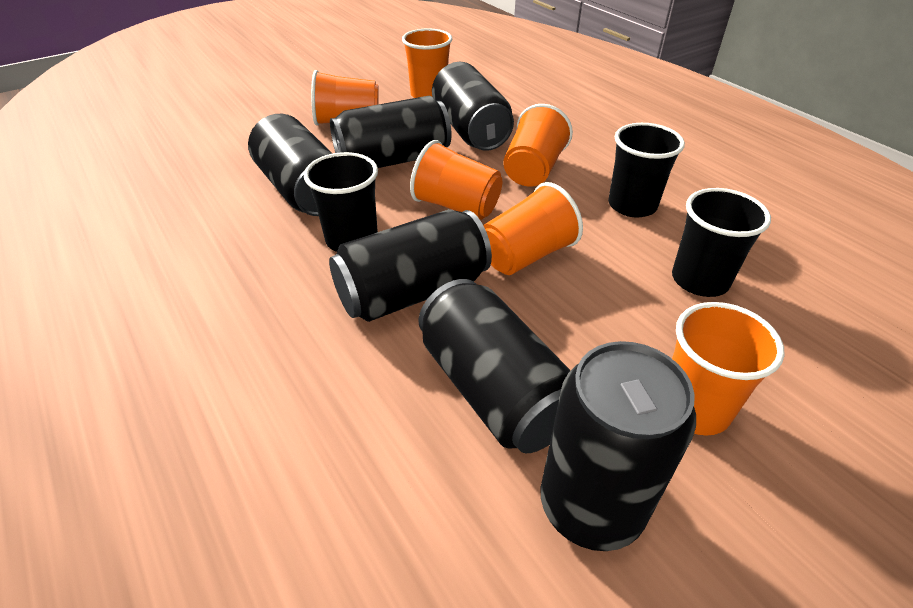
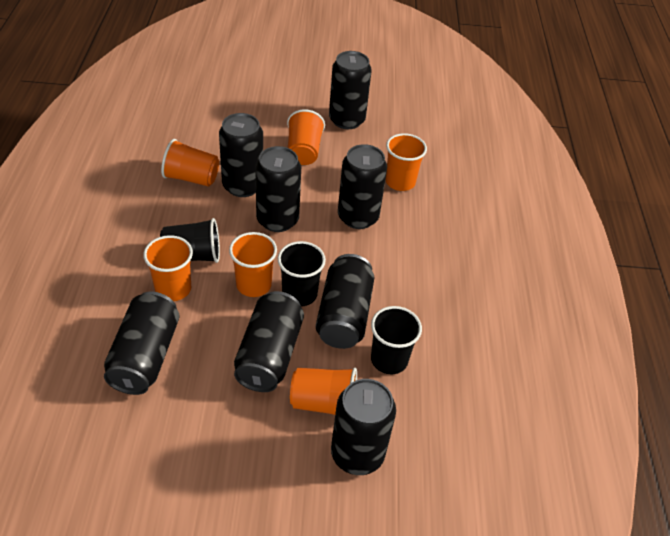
black can: [248,114,333,216] [329,209,492,322] [330,95,451,168] [418,279,571,453] [432,62,514,151] [540,341,696,551] = 6 -> [104,292,180,395] [219,113,263,197] [234,291,304,392] [255,146,301,232] [316,254,374,349] [329,51,372,129] [331,379,396,475] [338,144,387,229] = 8

